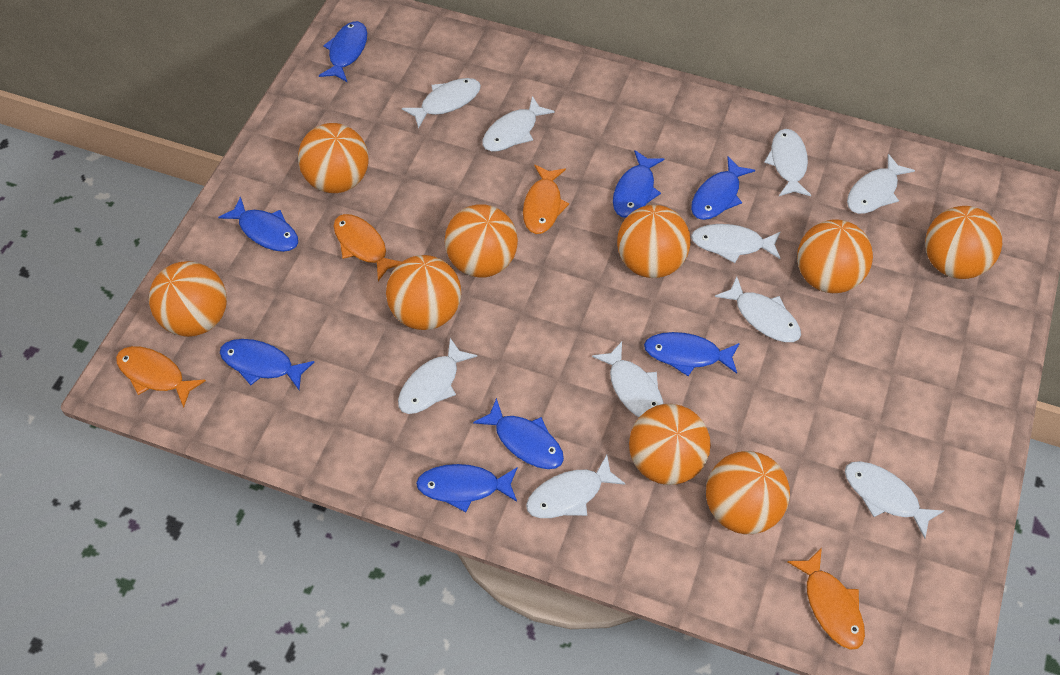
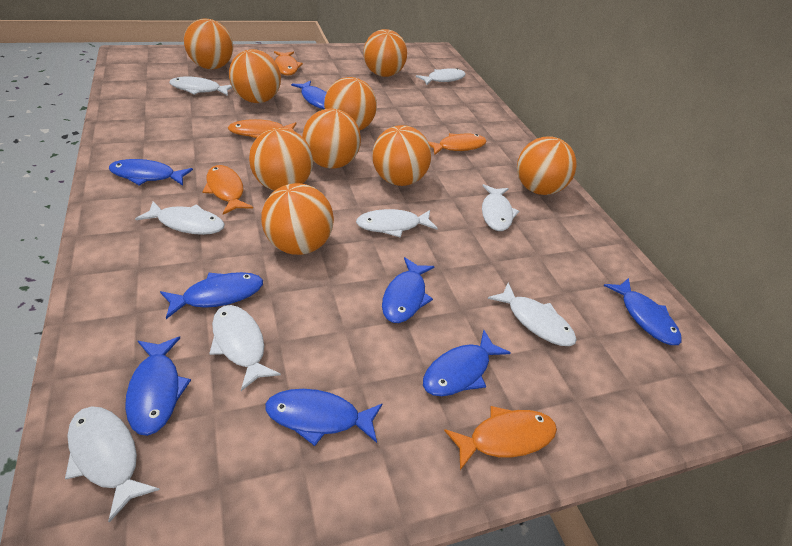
orange fish: [116,346,206,407] [334,214,401,281] [523,165,569,234] [787,548,865,650] = 4 -> [203,165,253,214] [228,119,297,138] [274,51,303,76] [428,133,487,155] [444,406,557,470] = 5
white fish: [398,338,477,414] [402,78,481,129] [482,96,555,151] [526,455,626,518] [592,342,663,417] [691,224,781,263] [715,276,801,342] [764,129,811,196] [845,461,944,538] [847,154,915,214] = 10 -> [65,406,160,522] [135,201,225,235] [169,76,232,96] [209,305,281,391] [356,209,438,238] [416,68,466,85] [482,184,519,231] [488,283,577,346] = 8

